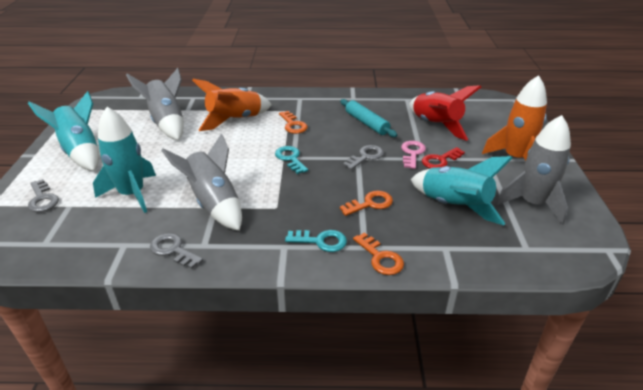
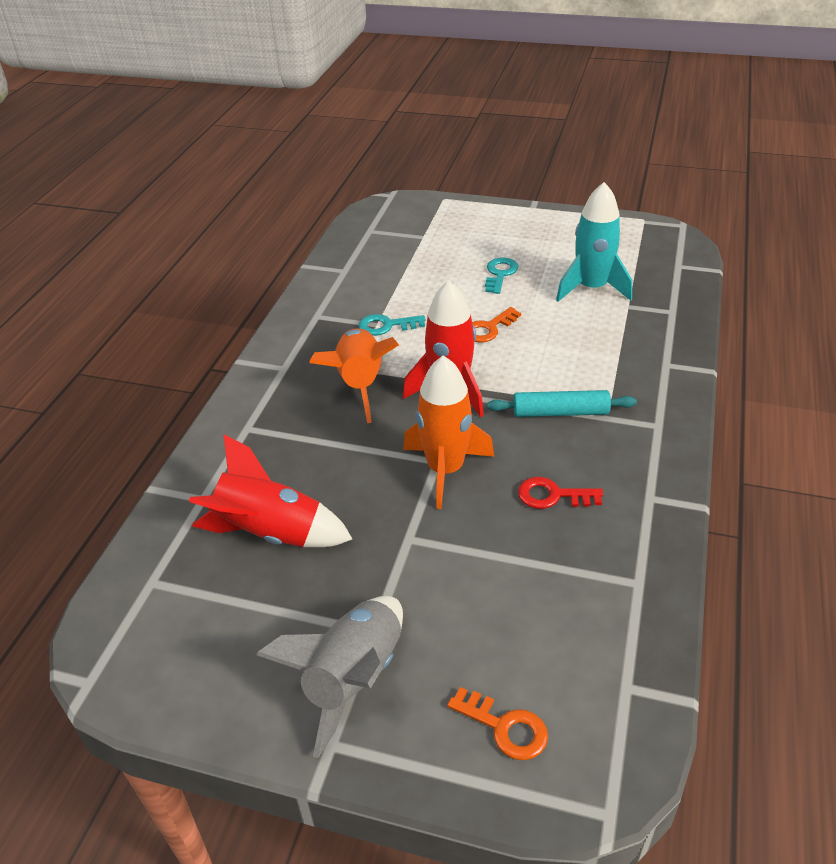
grey key: [28,179,59,212] [150,233,203,269] [343,145,384,170] = 3 -> none = 0
grey rocket: [126,68,184,140] [161,133,242,231] [496,115,571,225] = 3 -> [256,596,403,758] = 1
orange key: [279,111,308,134] [340,191,393,216] [353,232,404,275] = 3 -> [447,687,548,760] [472,307,521,343] = 2
pink key: [401,141,426,169] = 1 -> none = 0
red rocket: [410,85,481,141] = 1 -> [189,435,352,547] [403,280,484,417] = 2
turquoise rocket: [28,91,99,171] [93,107,156,213] [411,156,512,225] = 3 -> [556,182,632,302] = 1

